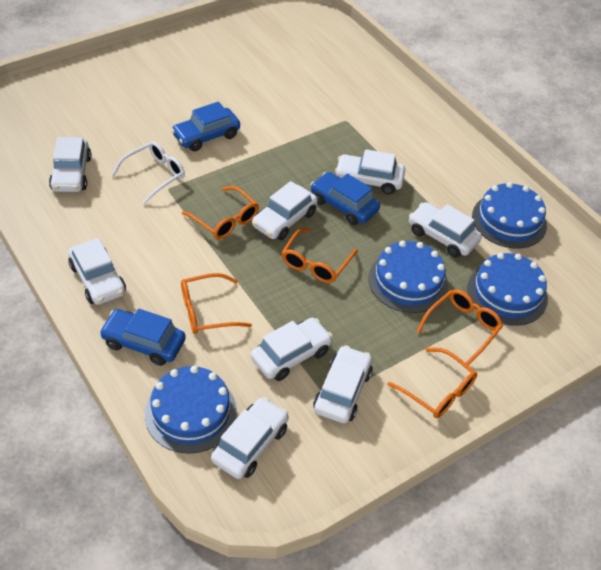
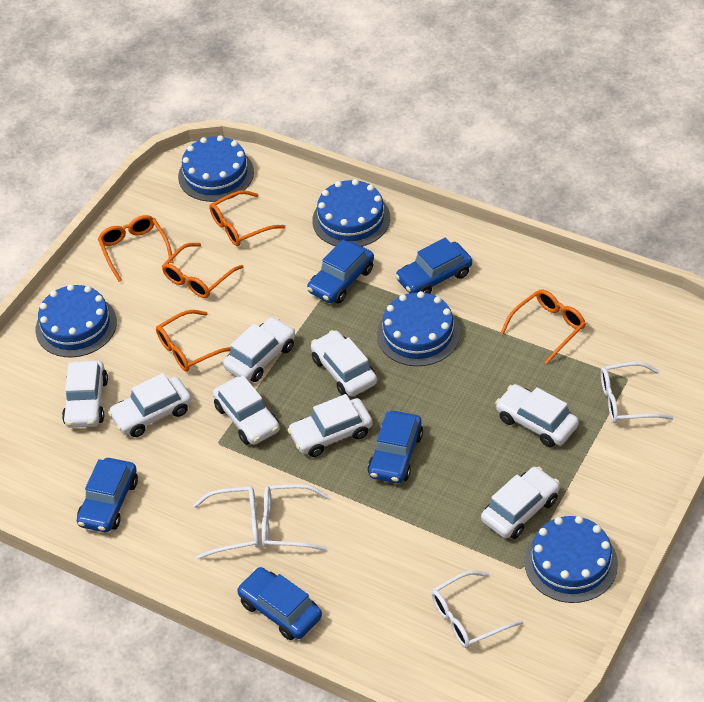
blue cake: [145,366,237,454] [368,240,448,313] [467,253,548,326] [472,182,547,249] = 4 -> [36,284,117,357] [178,135,254,202] [312,179,390,246] [377,291,460,366] [524,516,618,603] = 5
blue car: [99,309,186,366] [171,102,240,152] [310,172,380,225] = 3 -> [77,458,138,532] [237,567,322,640] [307,240,374,304] [368,411,423,483] [395,238,472,294] = 5
white glasses: [111,141,185,204] = 1 -> [193,487,259,559] [262,484,329,551] [431,571,523,648] [601,362,674,423] = 4

